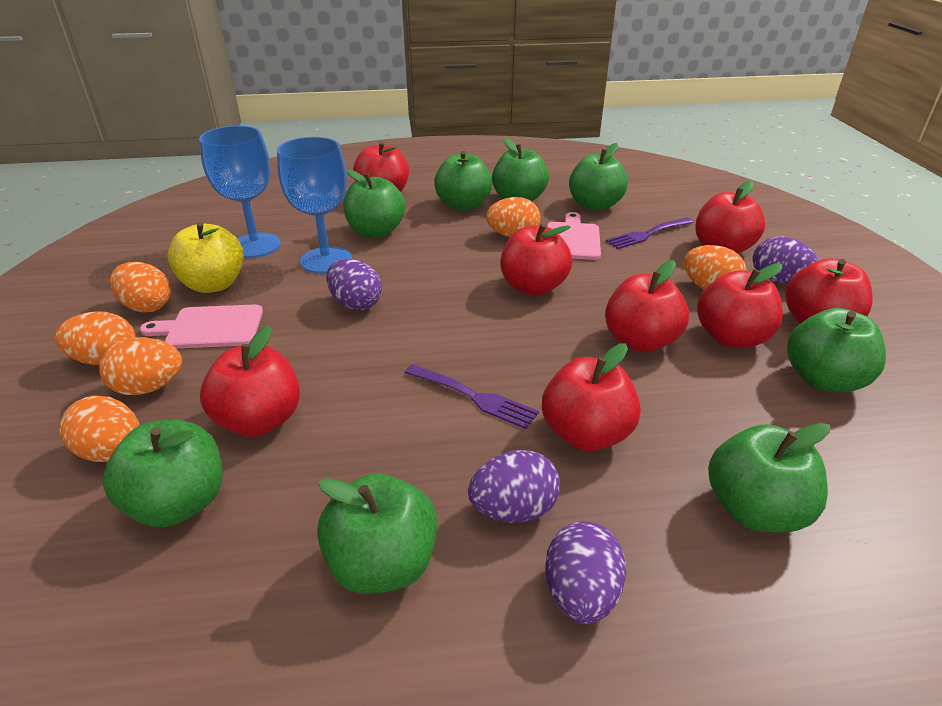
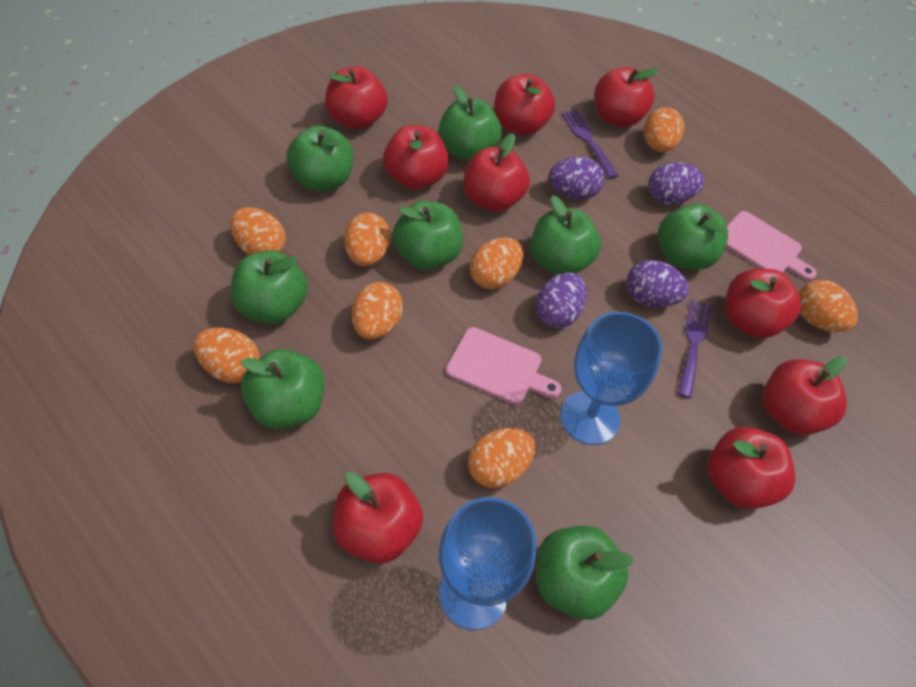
orange egg: [55,311,136,365] [59,395,139,462] [99,337,182,395] [110,262,171,313] [486,197,540,237] [684,245,747,290] = 6 -> [194,327,260,383] [230,207,285,255] [344,213,391,266] [352,282,403,339] [468,428,535,488] [470,237,523,289] [644,107,684,152] [799,280,858,332] = 8
red apple: [200,326,300,437] [353,142,409,192] [500,224,572,296] [542,343,641,451] [605,260,689,352] [695,180,765,254] [697,263,783,348] [785,258,873,323] = 8 -> [325,66,388,130] [333,472,423,564] [383,125,449,190] [464,133,530,212] [495,74,555,136] [595,67,659,127] [708,427,795,509] [725,269,801,338] [763,356,847,435] = 9
yellow apple: [167,222,244,293] = 1 -> none = 0

